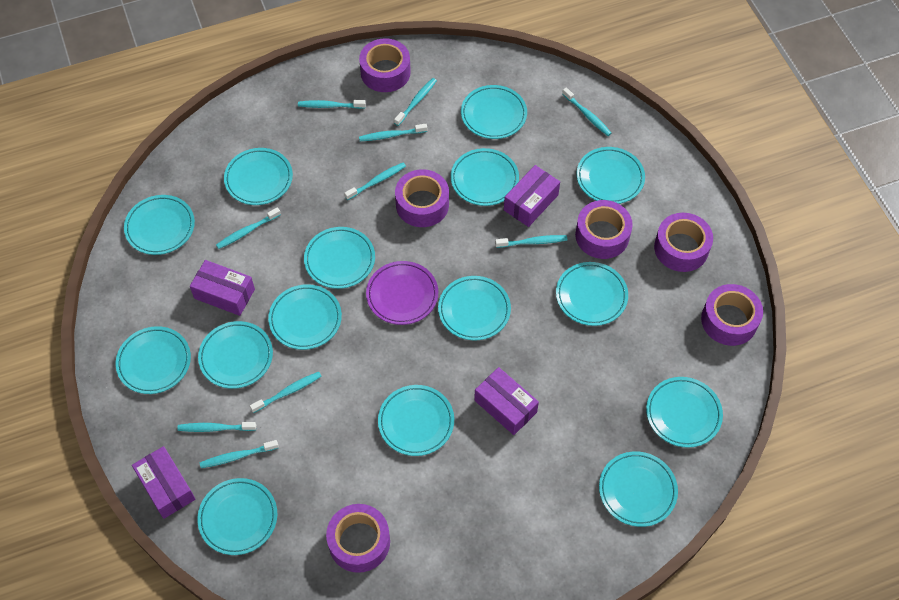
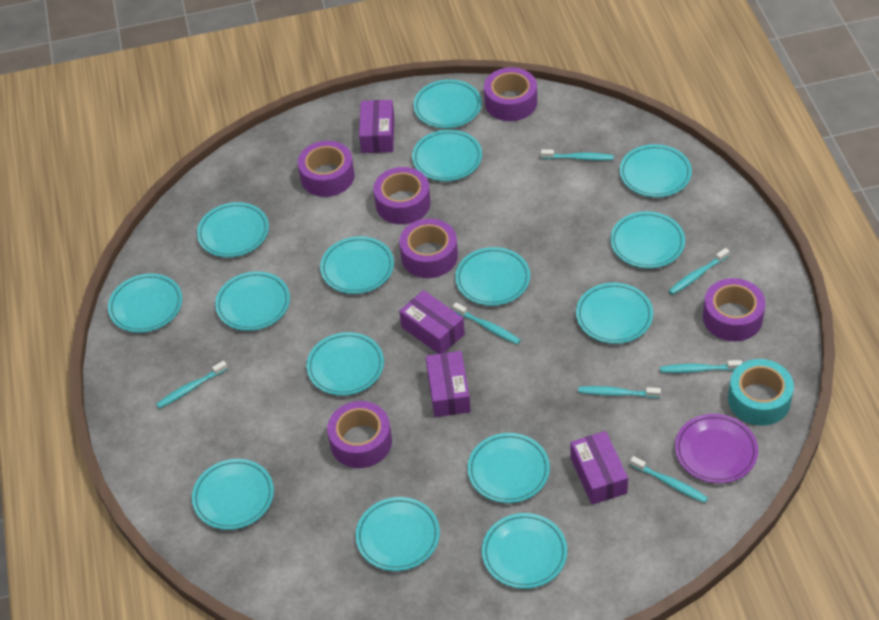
turquoise tape: none = 0 -> [728,359,794,426] = 1
turquoise toothbrush: [177,422,256,432] [200,440,279,468] [216,207,281,249] [250,372,322,413] [298,100,366,109] [344,163,406,200] [359,124,427,141] [394,78,437,126] [495,235,567,248] [562,87,612,136] = 10 -> [156,361,228,409] [453,303,521,345] [541,149,614,160] [578,386,661,398] [630,456,708,503] [660,360,742,373] [669,248,729,295] = 7

